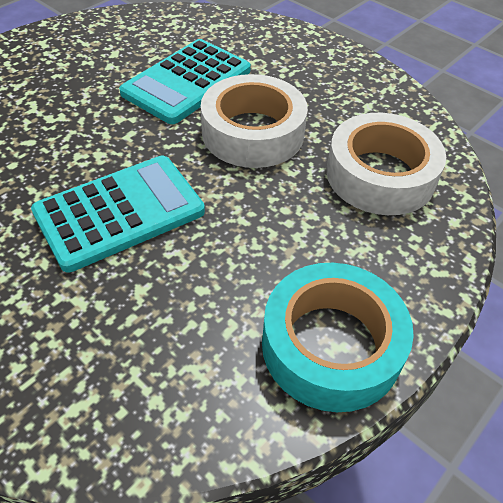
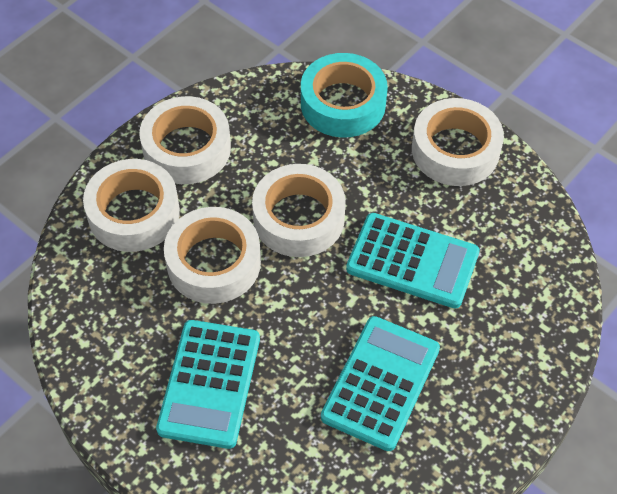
turquoise calculator: [31,156,205,273] [119,39,251,124] = 2 -> [156,320,260,449] [321,316,440,451] [346,213,480,309] = 3
white tape: [201,74,308,168] [326,113,446,215] = 2 -> [83,159,180,252] [139,96,231,184] [164,207,261,304] [252,164,346,257] [412,98,504,186] = 5

